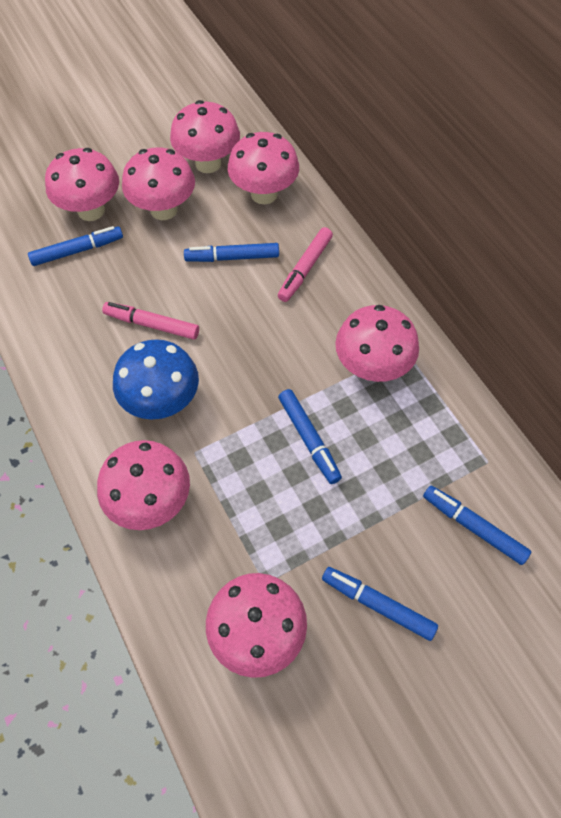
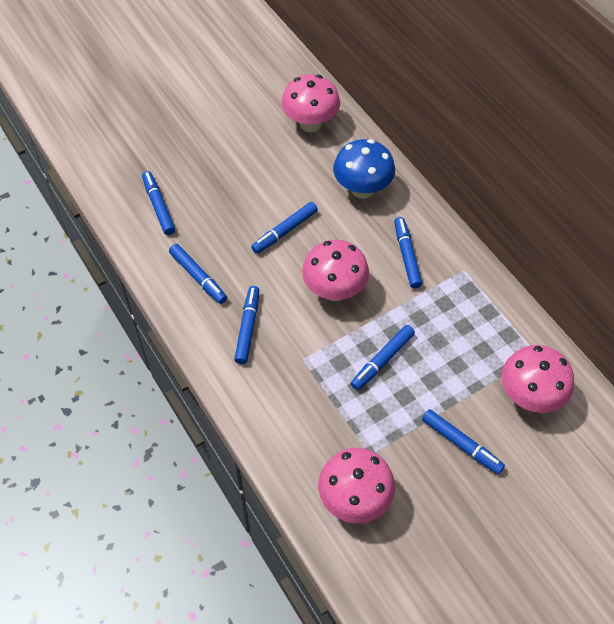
blue marker: [28,226,123,266] [184,243,279,262] [278,389,342,484] [322,567,438,641] [423,486,531,565] = 5 -> [142,171,175,235] [169,244,227,304] [234,286,259,364] [251,202,318,254] [351,325,415,390] [394,217,422,288] [422,409,505,474] = 7
pink marker: [102,302,199,339] [278,227,333,302] = 2 -> none = 0
pink mushroom: [45,148,119,221] [97,440,190,530] [122,147,195,220] [170,100,240,173] [206,573,307,678] [228,132,299,204] [335,305,419,382] = 7 -> [281,74,340,132] [302,240,369,301] [318,448,395,523] [501,345,574,413] = 4

